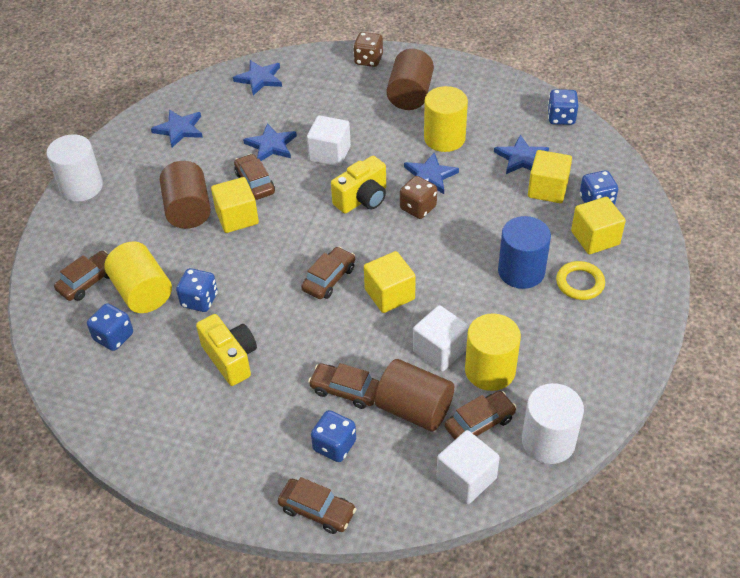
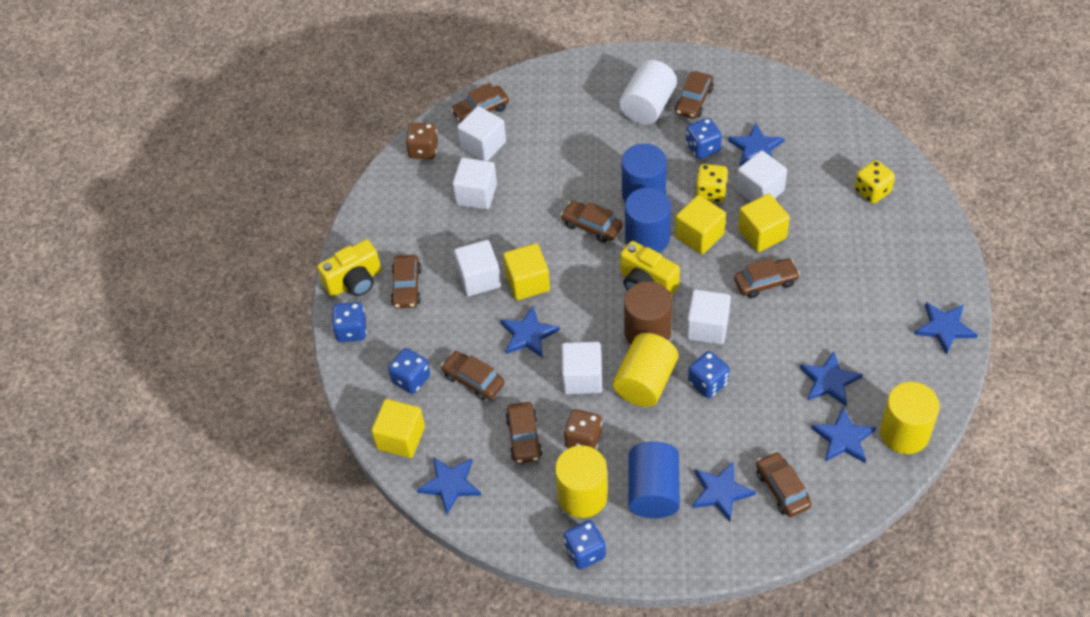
blue cylinder: [498,216,551,289] = 1 -> [622,144,667,202] [625,187,671,253] [628,442,680,518] = 3
blue star: [151,109,203,148] [233,60,282,95] [243,123,297,161] [404,153,459,194] [494,135,549,174] = 5 -> [417,457,481,514] [500,305,560,358] [692,461,756,522] [728,123,784,167] [800,351,863,406] [811,407,876,463] [914,302,978,355] = 7
brown car: [54,251,110,301] [234,154,275,200] [278,477,356,534] [301,247,355,299] [308,363,379,409] [445,391,517,440] = 6 -> [390,255,421,308] [441,351,505,400] [451,83,509,123] [505,402,542,464] [561,201,623,243] [675,71,714,119] [734,258,800,298] [756,451,812,517] = 8
brown cylinder: [160,161,211,229] [375,359,454,431] [386,49,434,110] = 3 -> [624,281,672,345] = 1
white cube: [307,115,351,167] [413,305,469,372] [437,430,500,504] = 3 -> [452,158,497,210] [454,240,501,296] [457,106,506,161] [562,342,602,394] [686,290,731,345] [736,150,787,202] = 6
white cylinder: [47,134,103,202] [522,383,584,464] = 2 -> [619,60,677,125] = 1
yellow dice: none = 0 -> [695,164,728,203] [855,160,895,204] = 2
yellow ring: [556,261,605,300] = 1 -> none = 0

